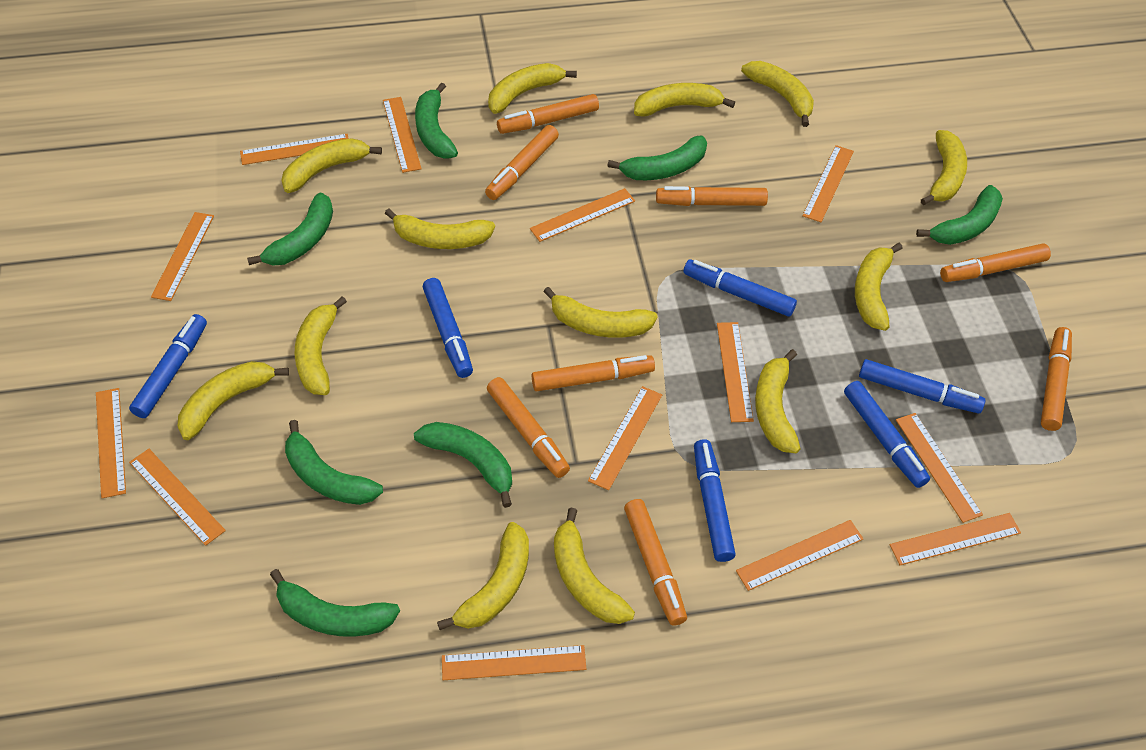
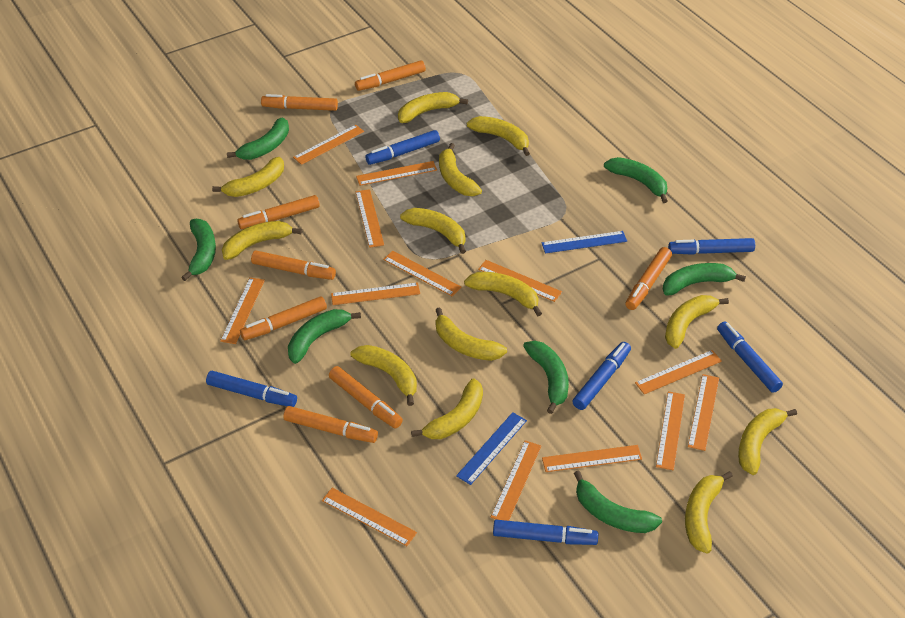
blue ruler: none = 0 -> [456,412,527,485] [542,231,627,254] = 2

